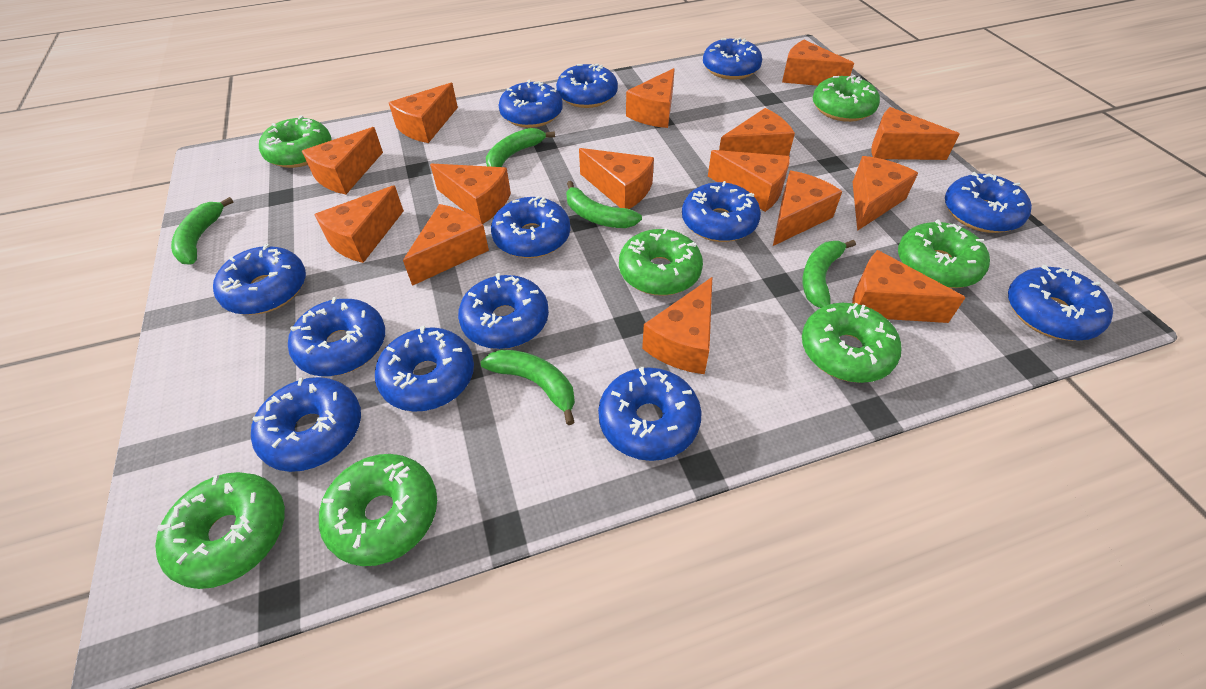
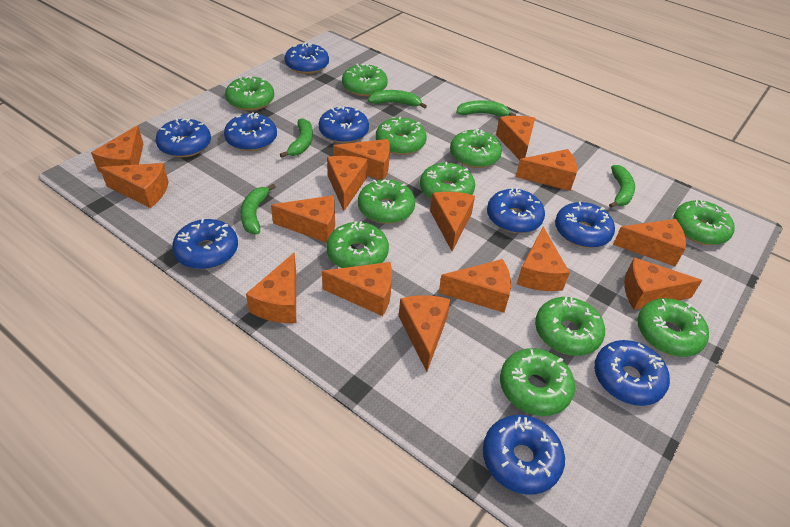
blue donut: [213,244,306,315] [251,377,361,472] [288,297,385,376] [375,326,474,412] [458,273,549,349] [491,196,570,258] [499,80,563,128] [556,64,618,108] [598,367,702,461] [682,181,761,242] [703,37,762,80] [945,172,1032,233] [1008,265,1113,341] = 13 -> [156,118,211,158] [172,219,238,269] [224,112,277,151] [285,42,329,74] [319,106,369,143] [483,415,565,495] [487,188,545,233] [555,202,615,248] [594,340,670,406] = 9
green donut: [155,472,285,589] [259,115,331,168] [319,454,437,566] [619,228,703,296] [802,303,901,383] [813,75,880,122] [898,219,990,288] = 7 -> [225,76,274,111] [326,221,389,268] [342,63,388,96] [358,179,415,224] [376,116,427,155] [420,162,475,199] [450,129,502,168] [500,348,575,416] [535,297,605,356] [637,298,709,357] [673,200,735,245] = 11

